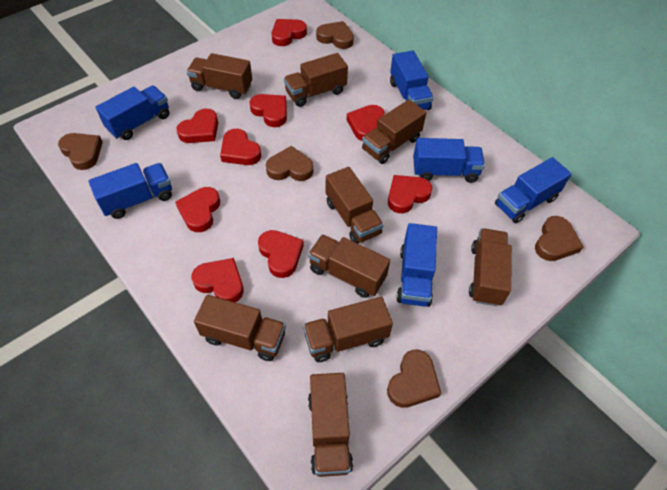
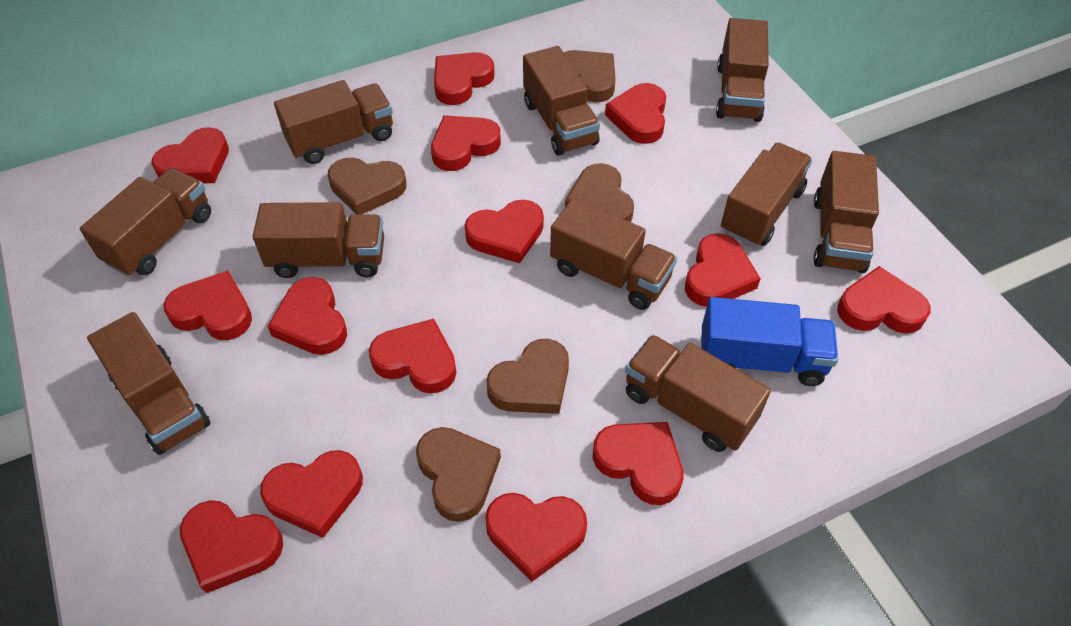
blue truck: [88,163,172,219] [95,86,170,140] [390,51,434,110] [396,223,437,307] [413,138,485,183] [495,157,572,223] = 6 -> [701,297,838,386] = 1
brown truck: [187,53,252,99] [194,295,286,361] [284,53,348,107] [303,297,393,362] [308,234,390,298] [308,373,353,477] [325,167,384,244] [362,100,426,164] [469,228,512,306] = 9 -> [80,168,211,277] [87,312,211,455] [253,202,384,278] [274,80,393,164] [523,46,600,156] [550,198,677,310] [625,335,771,452] [716,18,769,122] [721,143,812,246] [814,151,879,273] = 10
red heart: [175,187,220,232] [176,109,218,143] [191,258,244,302] [220,129,261,165] [249,94,287,127] [258,230,304,278] [272,19,307,46] [347,105,385,141] [388,175,432,213] = 9 -> [151,127,229,183] [163,271,252,340] [180,500,283,593] [260,450,363,538] [267,277,347,355] [369,319,456,393] [431,115,501,171] [434,52,495,105] [465,200,544,263] [485,493,587,582] [593,422,684,505] [605,83,666,144] [685,233,761,307] [837,266,931,334] = 14

